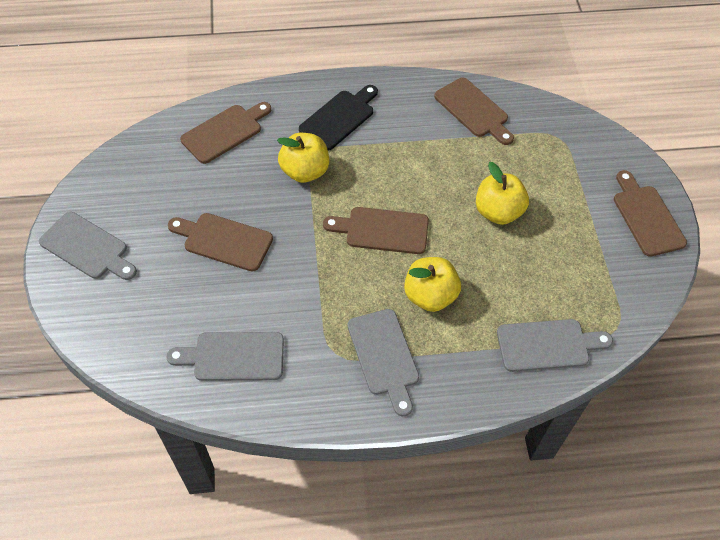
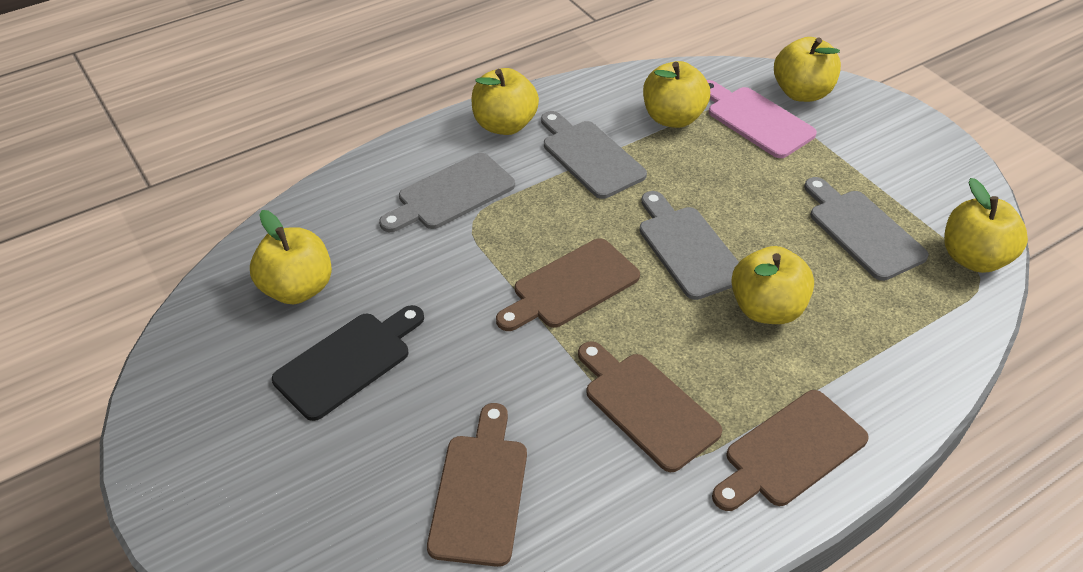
brown cutting board: [168,213,273,272] [180,102,271,164] [323,207,429,254] [434,78,514,145] [614,170,687,257] = 5 -> [427,403,527,567] [496,238,640,331] [578,341,722,472] [712,390,869,511] = 4
pink cutting board: none = 0 -> [707,80,817,158] = 1
yellow apple: [277,133,329,183] [404,257,461,312] [476,162,529,225] = 3 -> [250,210,332,304] [472,68,539,135] [643,61,710,128] [731,246,814,324] [774,37,841,102] [944,178,1028,273] = 6

